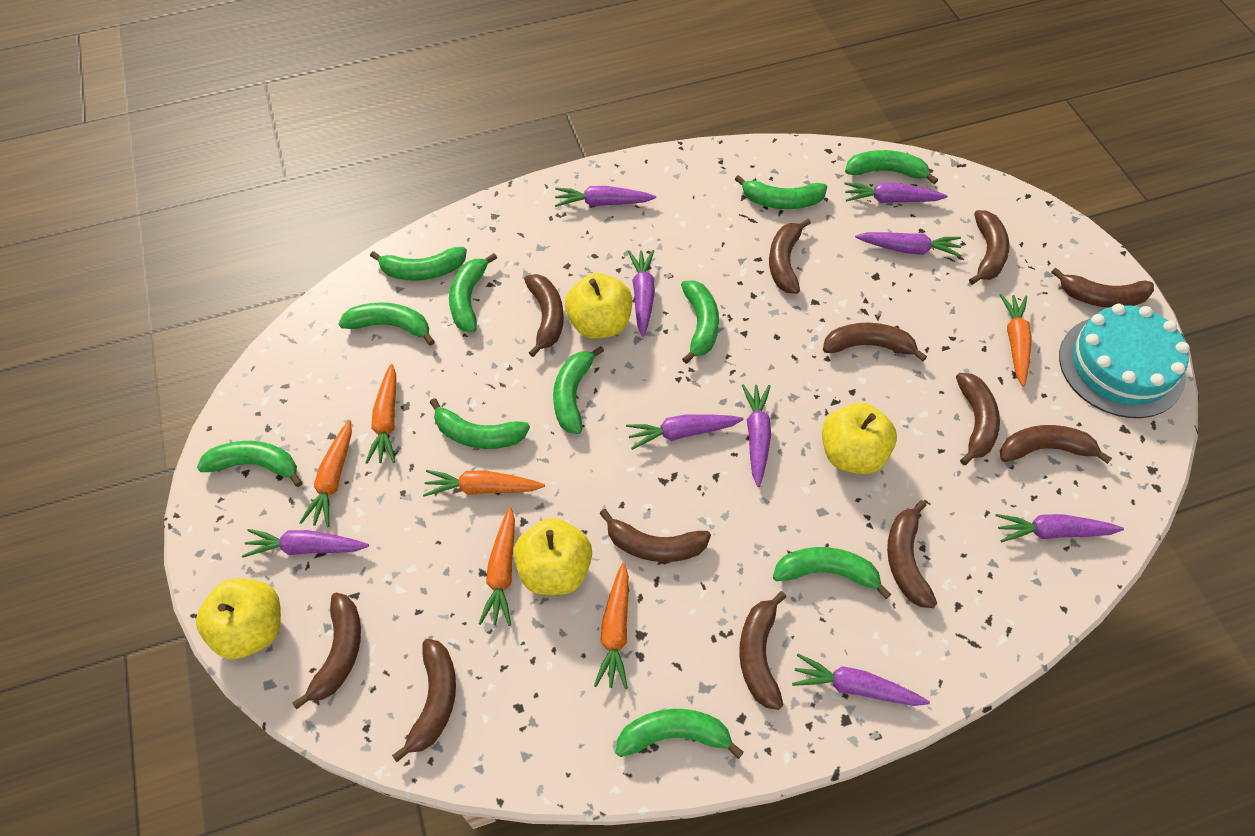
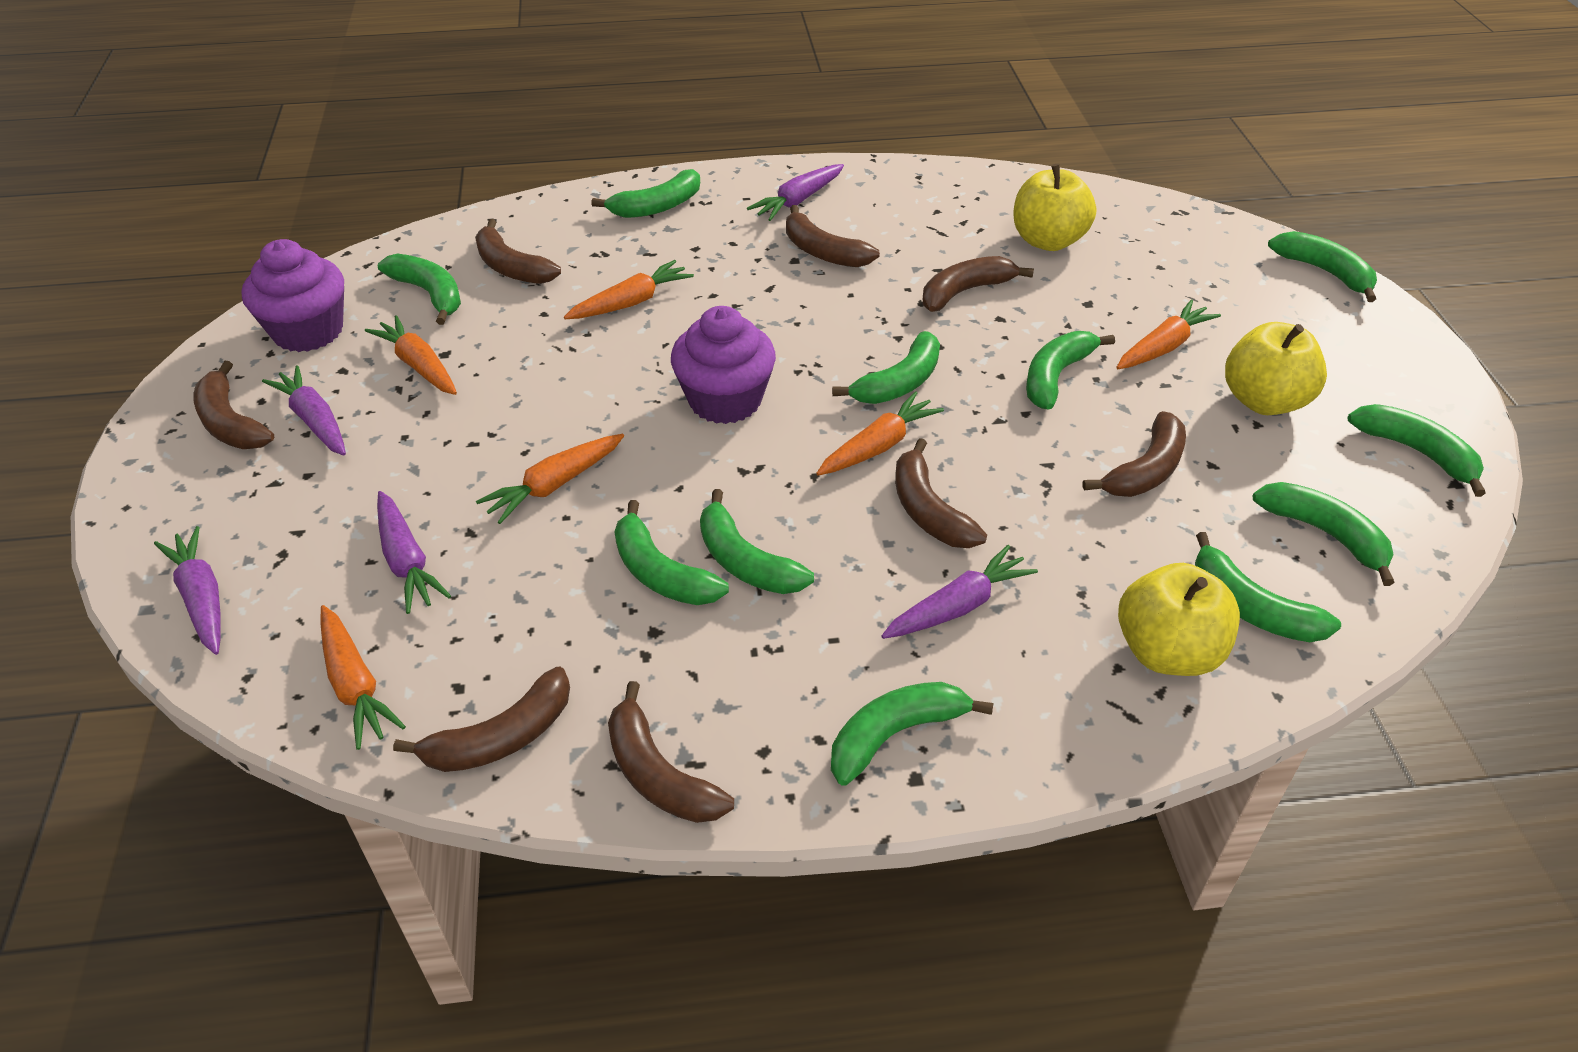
brown banana: [292,593,361,709] [392,639,456,762] [524,274,564,357] [599,509,711,562] [739,591,786,710] [769,219,811,294] [823,323,927,361] [887,500,937,608] [956,373,1000,465] [969,210,1009,285] [1000,425,1112,464] [1051,268,1154,308] = 12 -> [194,361,274,449] [393,667,570,772] [475,219,561,284] [608,681,734,823] [786,205,880,267] [895,438,987,548] [923,256,1034,312] [1083,411,1186,497] = 8
purple carrot: [242,529,369,558] [555,186,656,207] [626,414,744,450] [628,250,655,337] [742,384,771,487] [792,654,930,706] [844,182,948,203] [855,232,962,257] [995,514,1124,542] = 9 -> [154,526,220,655] [262,365,346,456] [377,491,451,614] [747,164,844,221] [881,545,1038,639] = 5
purple cupcake: none = 0 -> [242,239,344,352] [671,306,776,424] = 2
turquoise cake: [1059,304,1190,418] = 1 -> none = 0
yellow apple: [196,578,281,659] [514,518,592,595] [565,273,632,339] [822,403,897,474] = 4 -> [1013,164,1096,251] [1118,563,1240,676] [1225,322,1327,415] = 3

